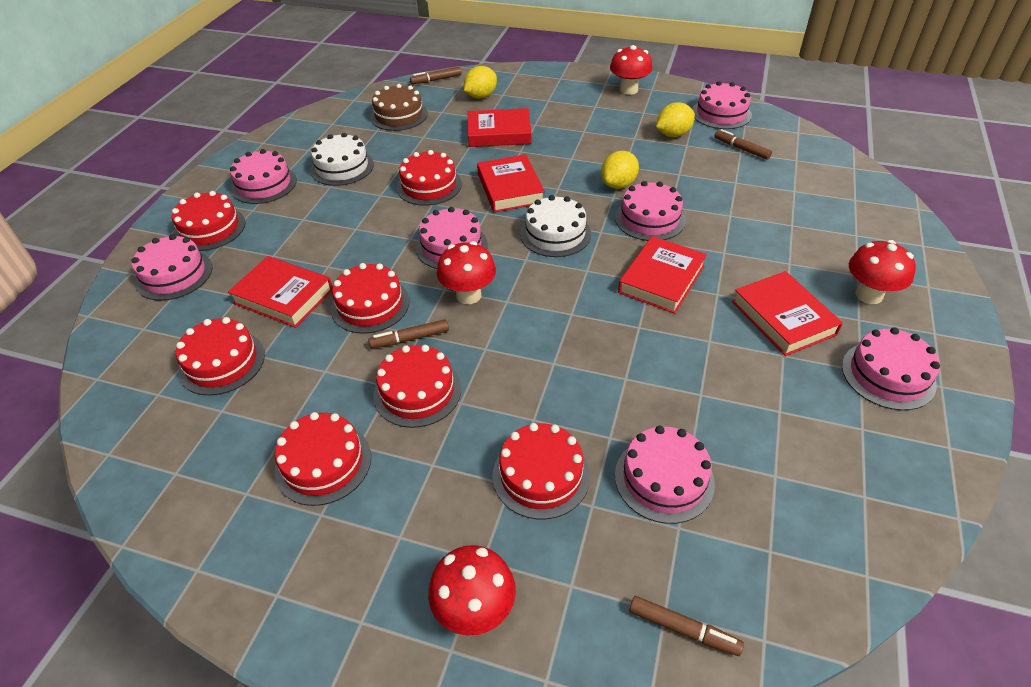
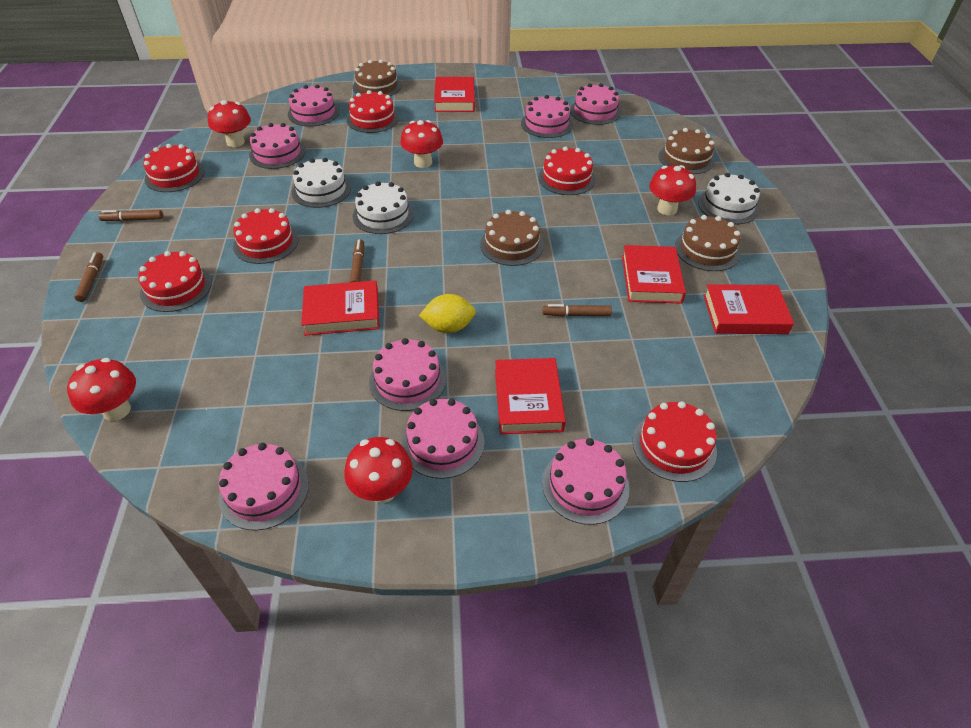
brown cake: [370,84,428,131] = 1 -> [353,59,401,96] [480,210,544,266] [659,128,715,174] [675,215,740,271] = 4
pink cake: [132,234,212,301] [230,149,297,204] [416,207,488,269] [615,181,686,241] [615,426,715,524] [692,81,752,129] [842,327,940,410] = 7 -> [219,443,309,531] [249,123,306,169] [288,85,340,127] [369,338,446,411] [401,399,485,479] [521,95,573,138] [542,438,630,525] [570,83,621,125] = 8
red cake: [172,191,245,251] [176,317,265,396] [275,412,371,506] [331,263,409,334] [373,345,461,428] [397,150,462,206] [493,423,590,519] = 7 -> [138,251,212,312] [143,144,205,192] [233,208,299,264] [347,90,399,133] [538,146,596,195] [632,401,717,482] = 6
red mushroom: [428,545,516,636] [437,241,496,304] [610,45,652,95] [849,240,916,304] = 4 -> [67,358,136,421] [208,100,251,147] [345,437,413,503] [400,120,443,168] [649,165,696,215] = 5
white cake: [310,133,374,186] [520,195,591,257] = 2 -> [292,158,351,208] [353,181,414,234] [698,173,760,224] = 3
yellow lemon: [464,66,497,99] [601,151,639,189] [656,102,695,137] = 3 -> [419,294,476,333] = 1

